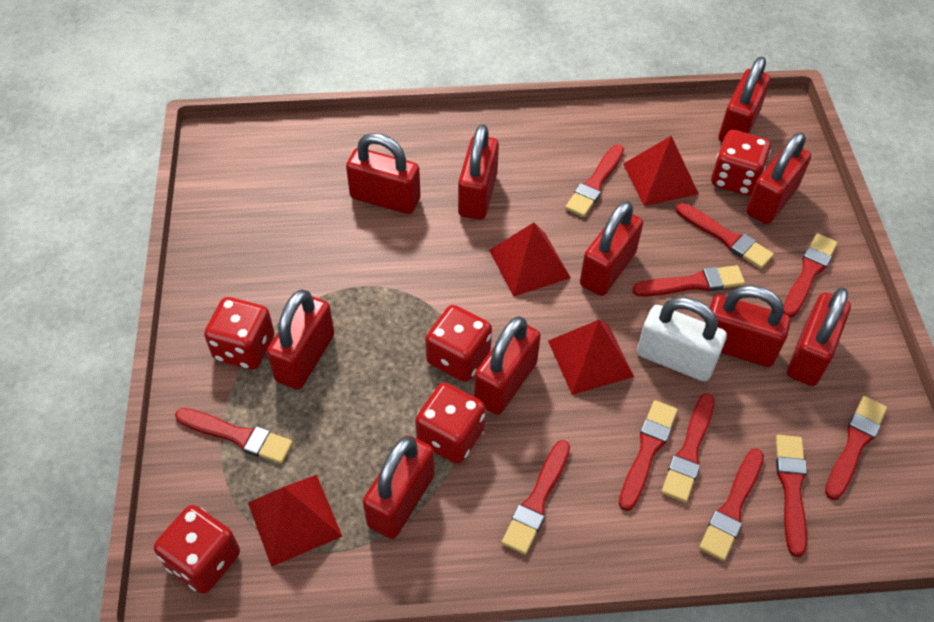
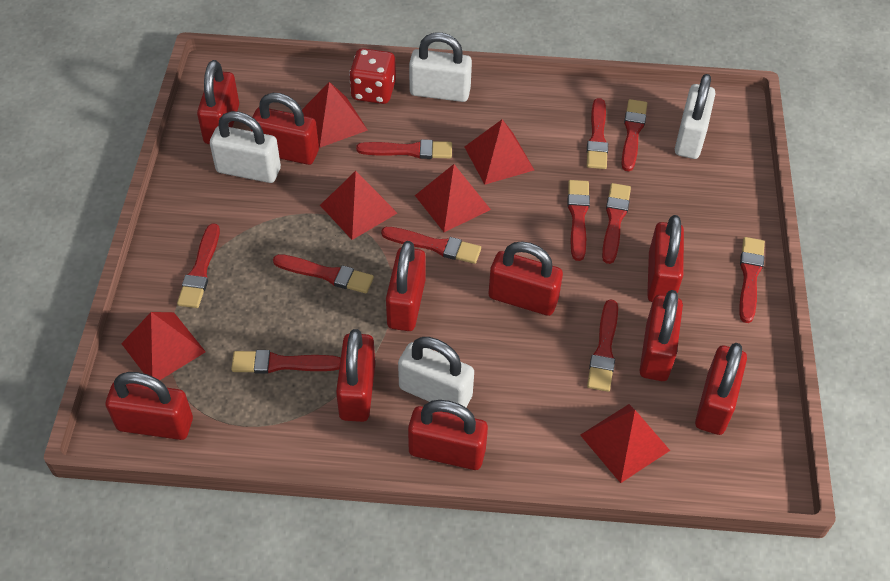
red dice: [154,505,240,594] [204,297,274,370] [415,383,486,464] [425,305,492,382] [711,130,771,196] = 5 -> [349,48,396,104] = 1
red pyramid: [248,475,342,567] [489,223,571,297] [548,320,634,395] [623,136,699,206] = 4 -> [121,312,206,380] [302,82,368,148] [320,171,397,240] [415,164,491,232] [465,119,534,185] [580,404,670,483] = 6
white padlock: [637,297,727,381] = 1 -> [210,111,281,183] [398,337,474,407] [409,32,472,102] [675,74,715,159] = 4

